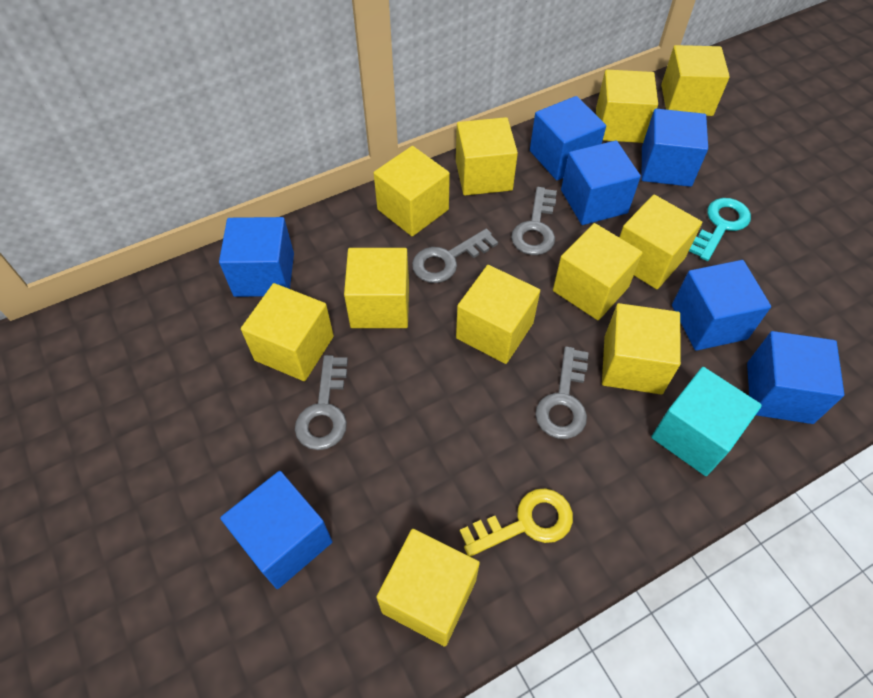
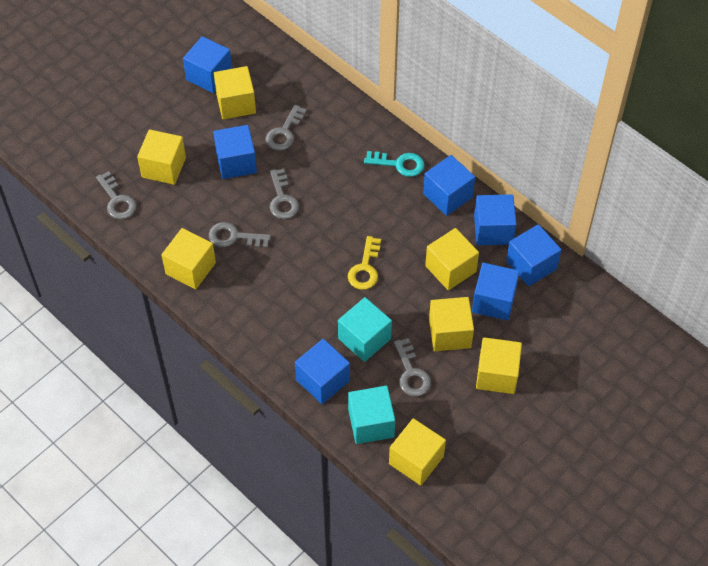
grey key: [295,355,348,450] [412,229,498,283] [511,187,557,255] [535,346,589,439] = 4 -> [96,171,137,220] [209,222,271,248] [265,105,307,151] [270,169,299,219] [394,338,431,397] = 5
turquoise cube: [651,367,762,476] = 1 -> [338,297,392,362] [348,386,395,444] = 2
yellow cube: [241,283,334,381] [344,248,409,328] [374,146,450,236] [376,529,480,647] [456,117,518,196] [456,265,540,364] [553,223,643,320] [596,70,658,143] [602,303,681,394] [619,195,702,289] [661,45,730,116] = 11 -> [137,130,186,185] [161,228,216,289] [214,66,256,120] [389,418,446,485] [425,228,479,290] [429,297,474,351] [476,337,522,394] = 7

